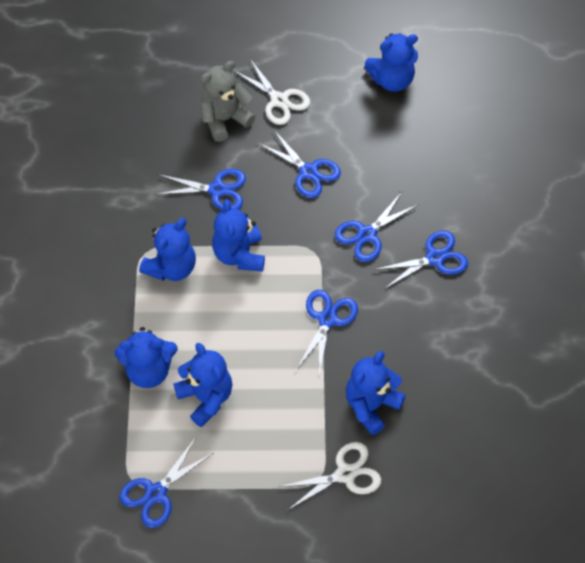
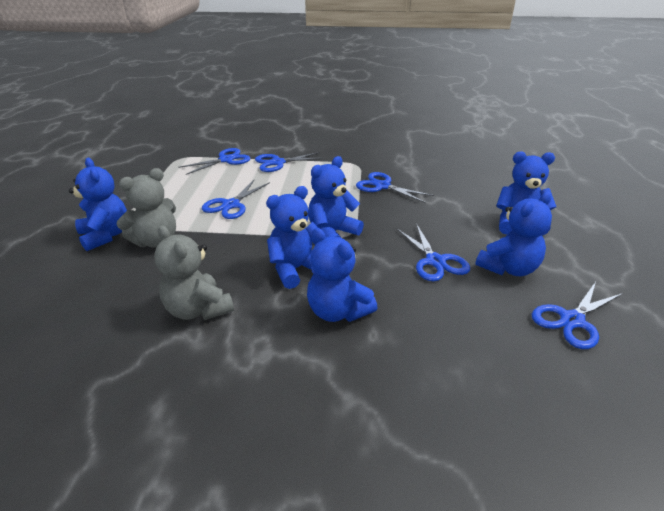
grey teddy bear: [201,61,255,142] = 1 -> [117,168,176,248] [154,225,234,320] = 2
white scissors: [234,59,310,125] [279,442,381,510] = 2 -> none = 0

